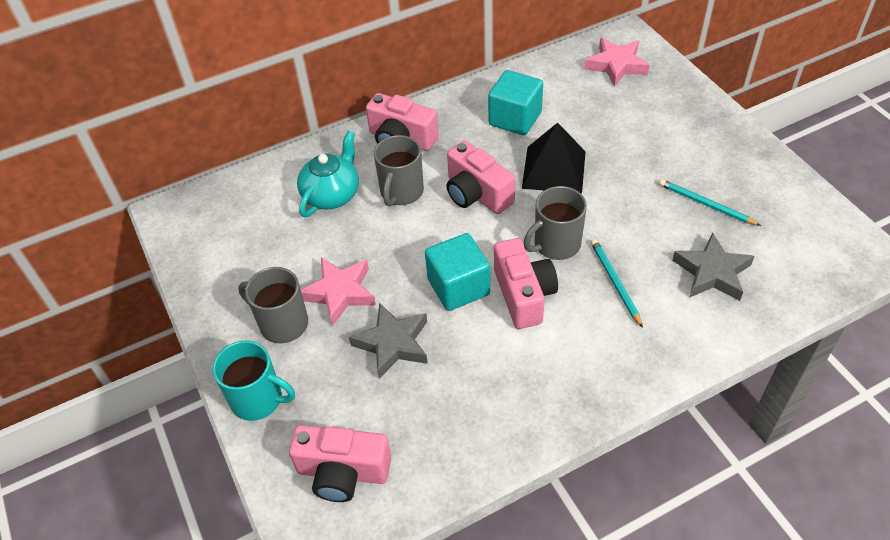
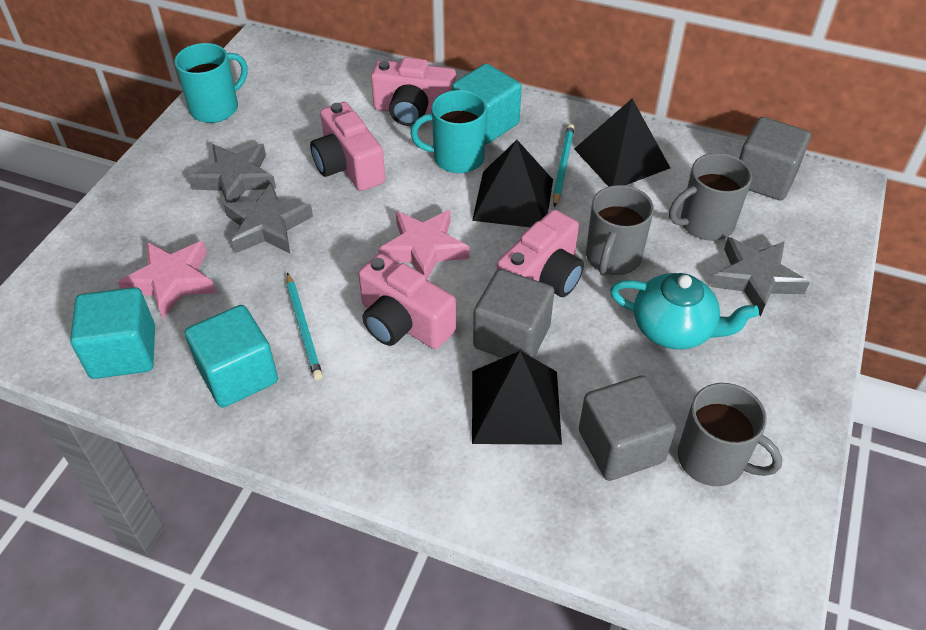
black pyramid: [522,123,586,194] = 1 -> [472,140,553,227] [472,351,562,445] [574,98,670,187] = 3
grey cube: none = 0 -> [473,269,554,358] [579,376,676,481] [739,117,811,201] = 3
grey star: [349,303,428,379] [672,232,755,301] = 2 -> [188,144,276,203] [223,183,313,253] [710,237,810,316] = 3
turquoise cube: [425,233,490,311] [488,70,543,135] = 2 -> [70,287,155,379] [185,305,278,408] [452,64,522,144] = 3
turquoise mug: [212,340,295,421] = 1 -> [174,43,248,123] [411,90,487,173] = 2

